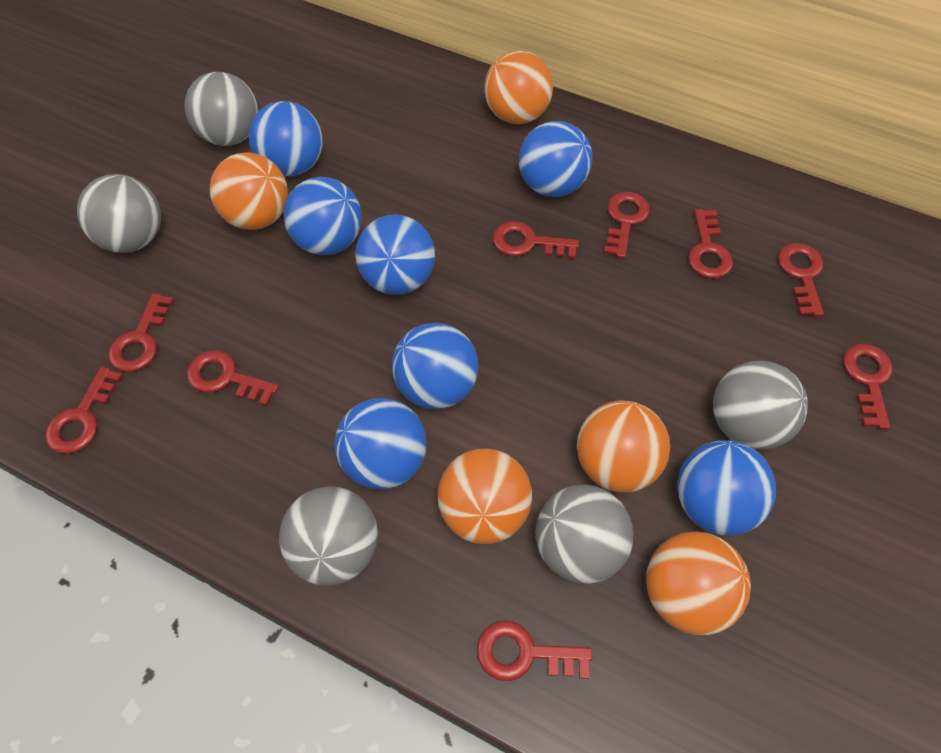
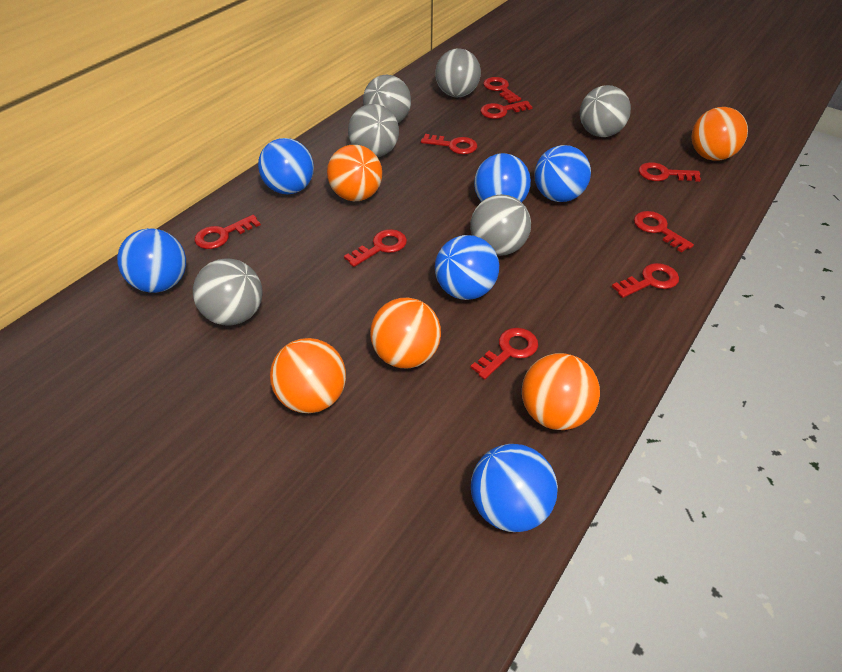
blue ball: [249,101,323,176] [284,177,362,255] [334,398,427,490] [355,214,435,295] [392,323,478,409] [519,121,593,197] [677,440,776,536] = 7 -> [117,228,186,293] [258,138,314,194] [435,235,499,300] [471,444,558,532] [474,153,531,202] [534,145,591,202] = 6
grey ball: [77,174,161,253] [184,72,258,146] [279,486,378,586] [535,485,634,584] [713,361,808,449] = 5 -> [193,259,262,326] [348,104,399,157] [363,75,411,123] [435,48,481,97] [470,194,531,256] [580,85,631,137] = 6

